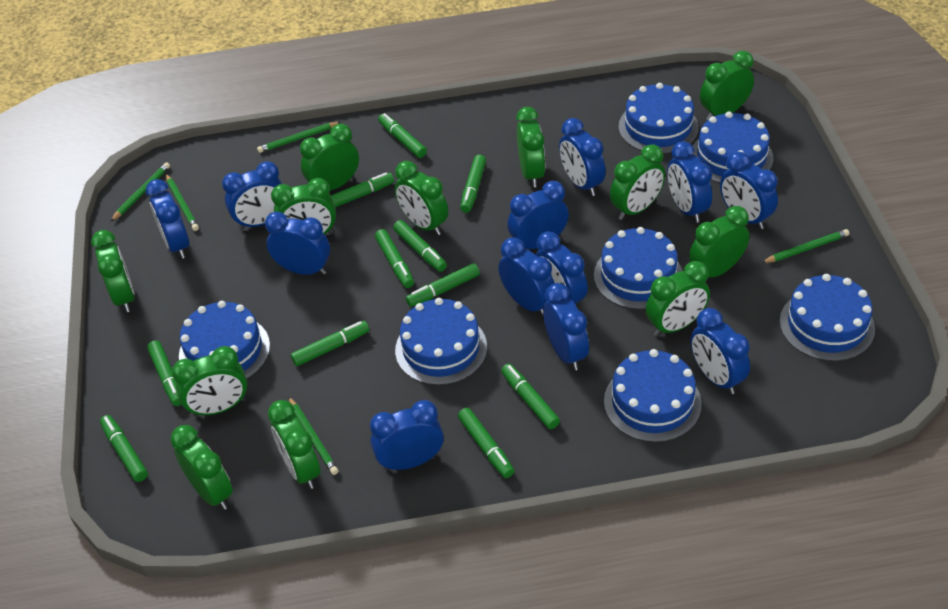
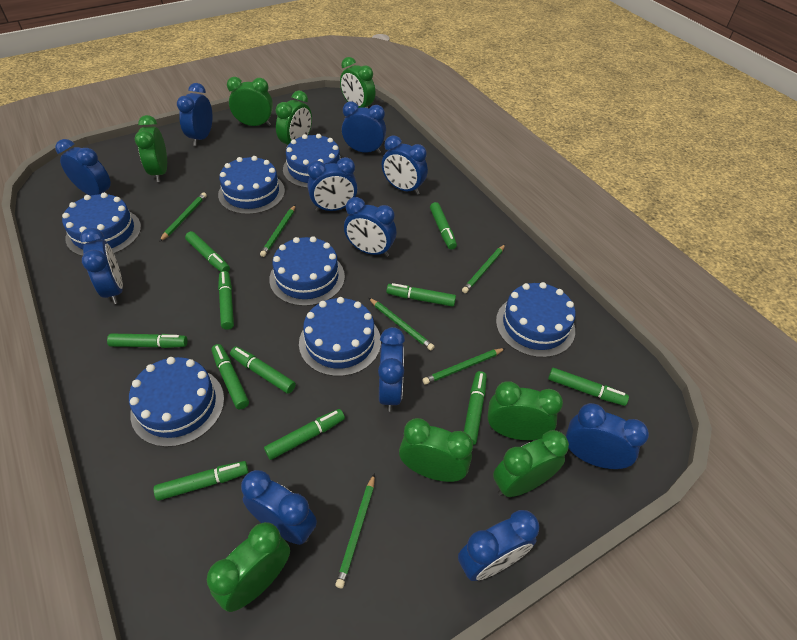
blue clock: [146,179,189,259] [222,161,282,230] [265,212,330,275] [370,400,444,471] [498,237,554,317] [507,181,569,249] [535,231,588,305] [543,283,589,370] [559,118,605,196] [667,141,712,223] [691,308,750,394] [720,152,778,229] = 12 -> [55,139,111,196] [80,228,123,304] [177,83,213,146] [241,470,317,545] [307,157,358,211] [342,101,386,154] [344,197,397,257] [378,327,405,412] [382,135,428,195] [458,510,539,581] [566,403,649,469] = 11
green clock: [91,230,135,312] [171,425,233,510] [172,346,247,417] [268,400,320,489] [271,178,336,234] [300,124,359,190] [395,161,448,235] [516,107,545,187] [610,144,665,220] [645,261,710,336] [689,206,749,278] [700,51,754,120] = 12 -> [135,115,167,182] [207,522,290,612] [227,77,273,126] [276,91,312,149] [340,57,376,108] [399,418,473,482] [487,381,563,440] [493,430,569,497] = 8
green pencil: [110,162,170,222] [166,174,199,231] [257,122,341,153] [288,397,338,475] [762,229,849,263] = 5 -> [159,192,207,242] [260,205,296,257] [335,473,375,588] [369,298,435,351] [422,348,505,385] [462,245,505,293] = 6

